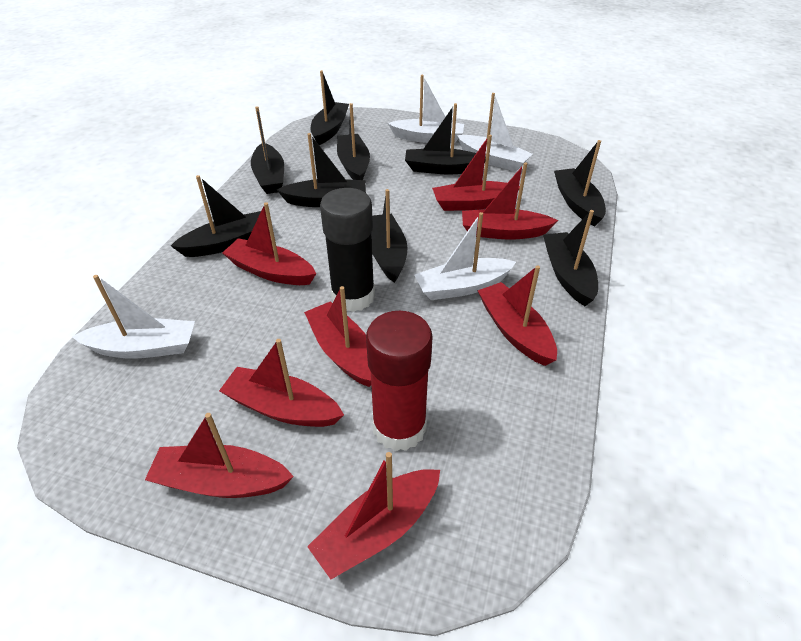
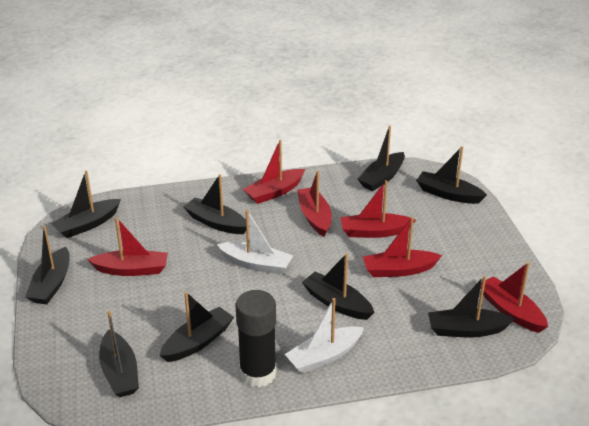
red boat: [145,413,294,498] [219,339,344,427] [222,202,316,285] [304,286,371,387] [307,452,440,579] [432,135,520,211] [462,163,558,240] [477,265,557,366] = 8 -> [87,217,168,276] [243,140,305,204] [297,171,332,237] [340,180,416,238] [363,217,442,277] [480,262,548,333] = 6
red glue stick: [366,311,433,451] = 1 -> none = 0
white boat: [72,275,195,359] [388,75,464,144] [414,212,516,300] [457,93,532,172] = 4 -> [217,210,293,274] [285,298,364,373] = 2

